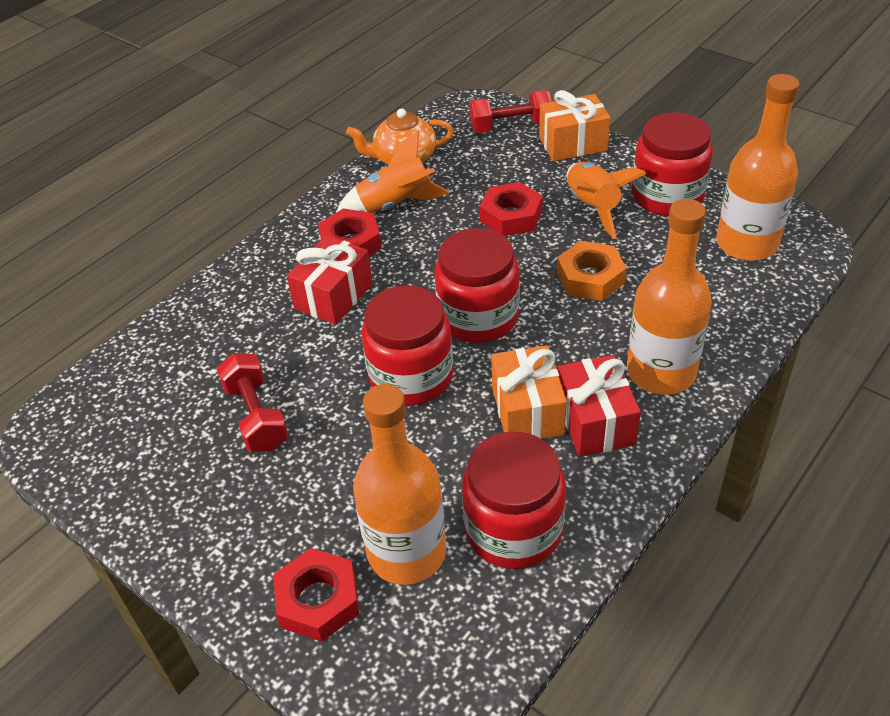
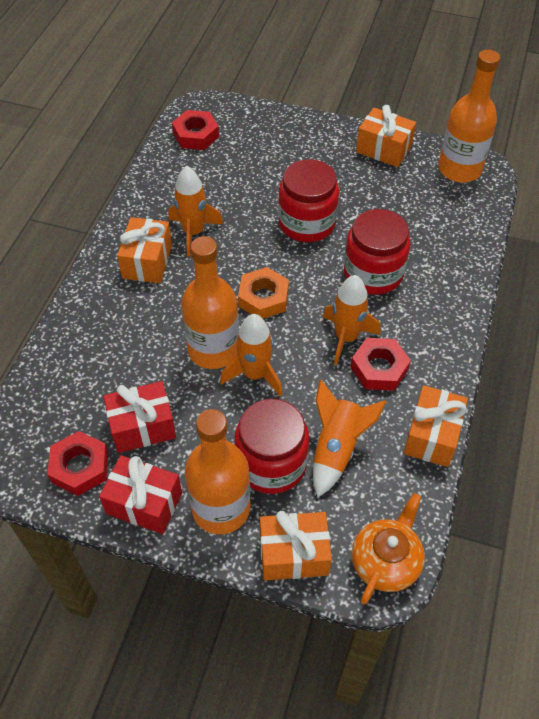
orange gift: [491,345,567,439] [539,90,610,161] = 2 -> [117,217,172,283] [260,511,332,581] [356,105,416,167] [404,385,468,467] = 4
orange rocket: [336,130,449,213] [567,162,647,239] = 2 -> [169,166,223,257] [220,314,282,397] [313,380,386,497] [323,275,381,365] = 4
red dumbbell: [217,353,289,452] [469,90,552,133] = 2 -> none = 0
red jar: [362,285,453,406] [434,228,519,343] [462,431,566,569] [632,112,713,216] = 4 -> [235,399,309,494] [278,159,339,242] [344,209,410,295] = 3

